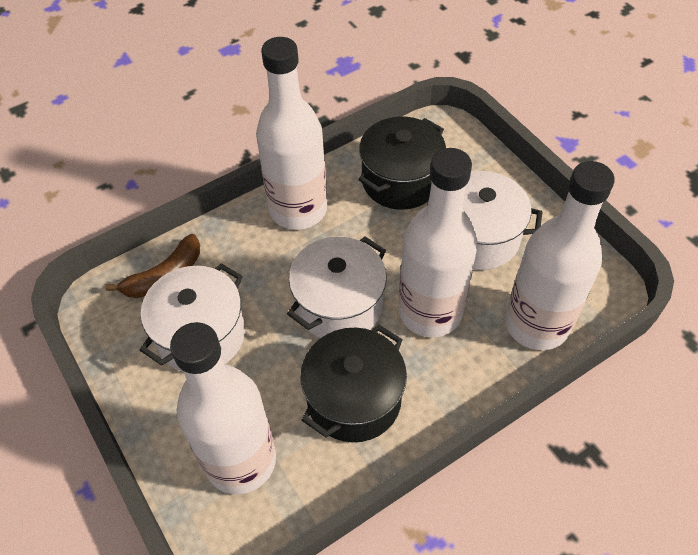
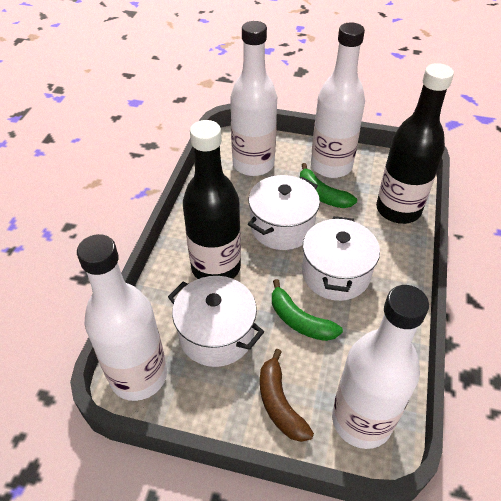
black bottle: none = 0 -> [183,120,241,279] [376,63,454,224] = 2
black pot: [300,324,407,442] [358,117,446,210] = 2 -> none = 0
green banana: none = 0 -> [272,279,343,341] [300,163,357,208] = 2

